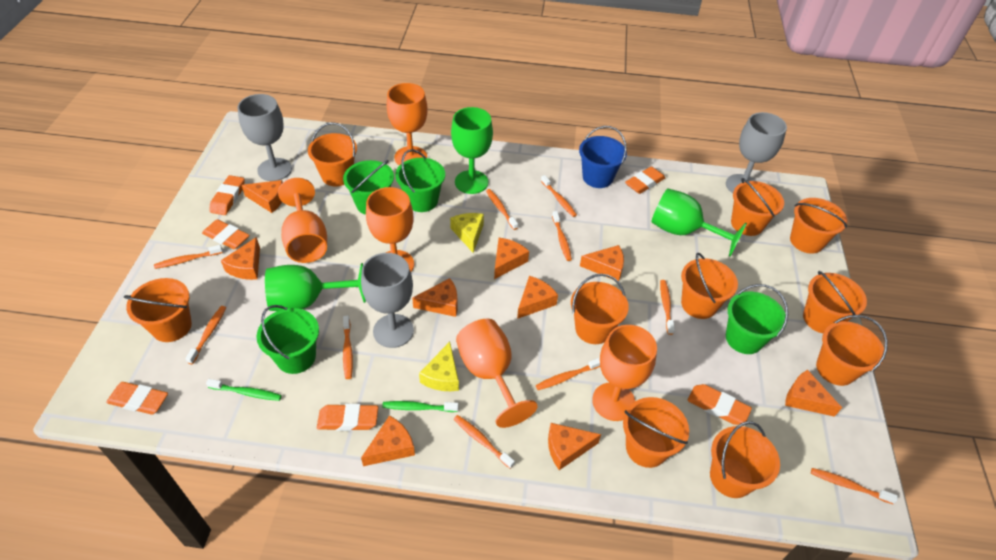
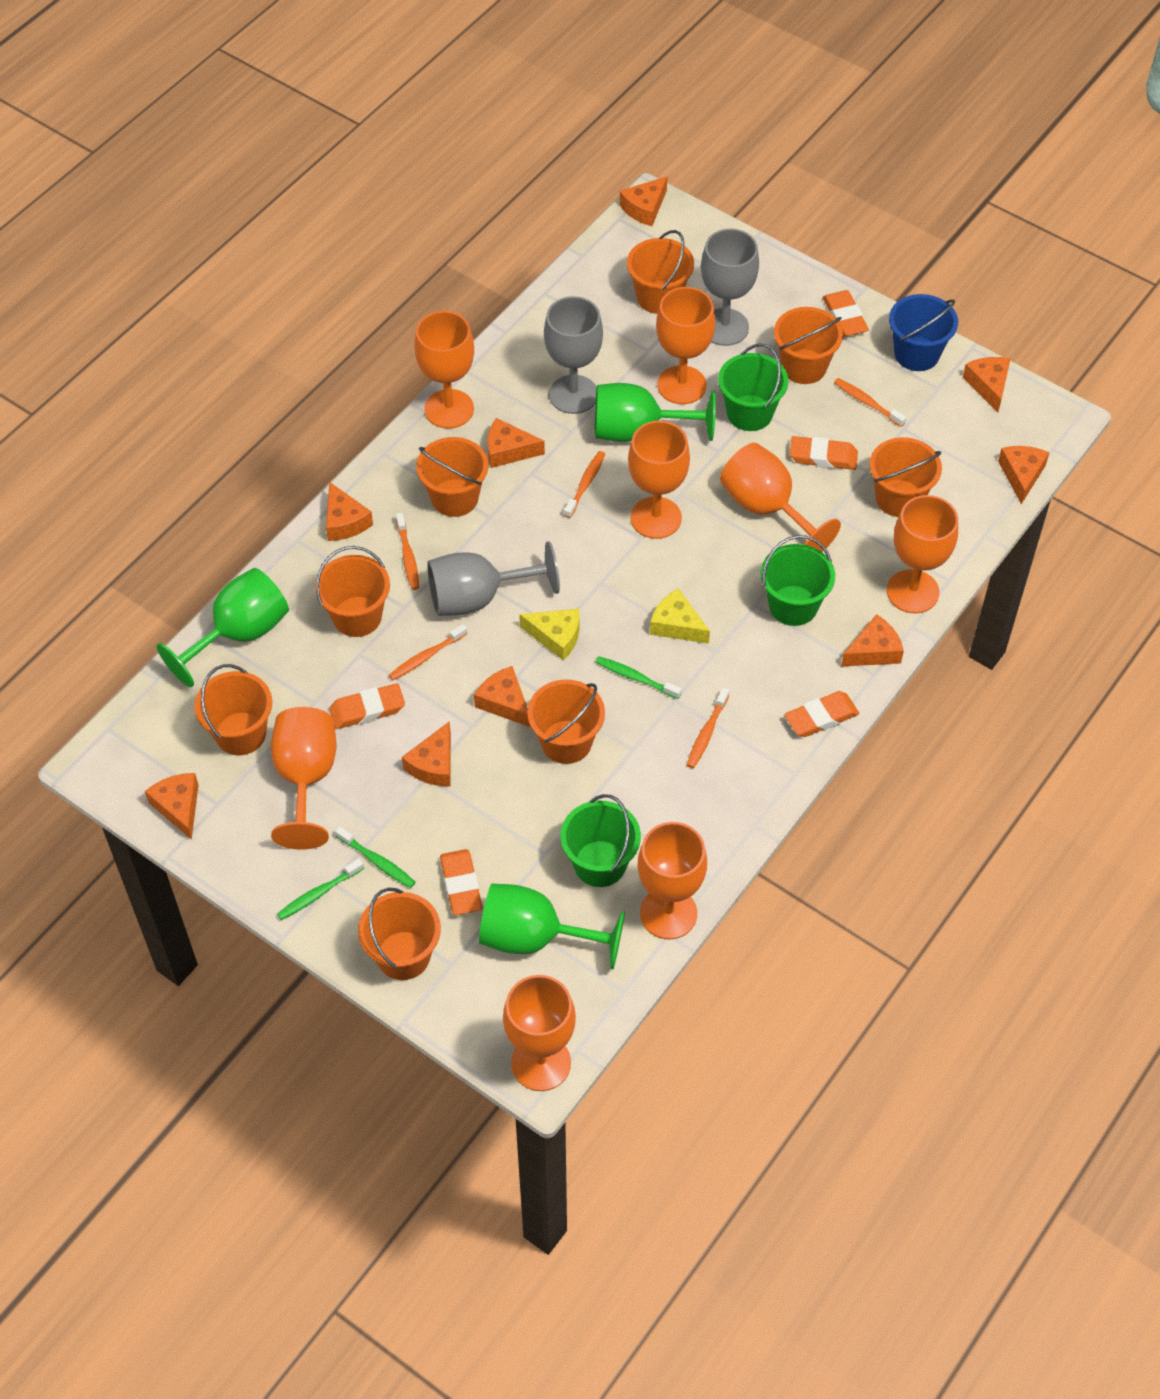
green bucket: [256,305,319,374] [343,160,394,215] [395,149,445,212] [726,284,788,354] = 4 -> [560,794,641,887] [718,343,788,431] [761,535,835,626] = 3
green toothbrush: [206,379,282,401] [382,401,459,412] = 2 -> [277,858,364,920] [335,826,416,888] [596,656,682,699] = 3
orange bucket: [124,278,192,342] [308,122,357,186] [571,274,629,344] [623,397,689,468] [681,253,738,319] [710,421,780,498] [731,178,784,236] [790,198,847,254] [803,271,867,333] [816,315,888,386] = 10 -> [194,664,272,755] [315,546,390,637] [358,888,441,980] [416,437,488,517] [527,679,605,764] [627,230,694,314] [774,307,843,384] [869,437,942,517] = 8
orange eraser: [106,382,168,415] [202,219,250,249] [209,175,245,215] [317,404,378,431] [625,166,665,194] [688,384,752,425] = 6 -> [329,683,405,729] [440,849,482,915] [785,691,859,737] [790,436,858,470] [823,290,869,337] = 5
orange goblet: [278,178,327,263] [366,187,414,272] [387,83,428,166] [456,319,538,428] [592,325,657,421] = 5 -> [271,707,336,850] [414,311,474,429] [503,975,576,1091] [628,421,690,539] [638,822,707,939] [656,287,715,404] [720,443,841,552] [887,495,958,613] = 8
orange toothbrush: [154,245,223,269] [185,306,226,364] [343,315,353,379] [454,415,515,469] [486,189,518,230] [536,358,600,390] [541,175,577,217] [552,211,572,261] [660,280,675,335] [811,468,898,504] = 10 -> [389,624,468,680] [396,513,419,590] [564,451,605,518] [687,688,729,768] [834,378,906,427] = 5

